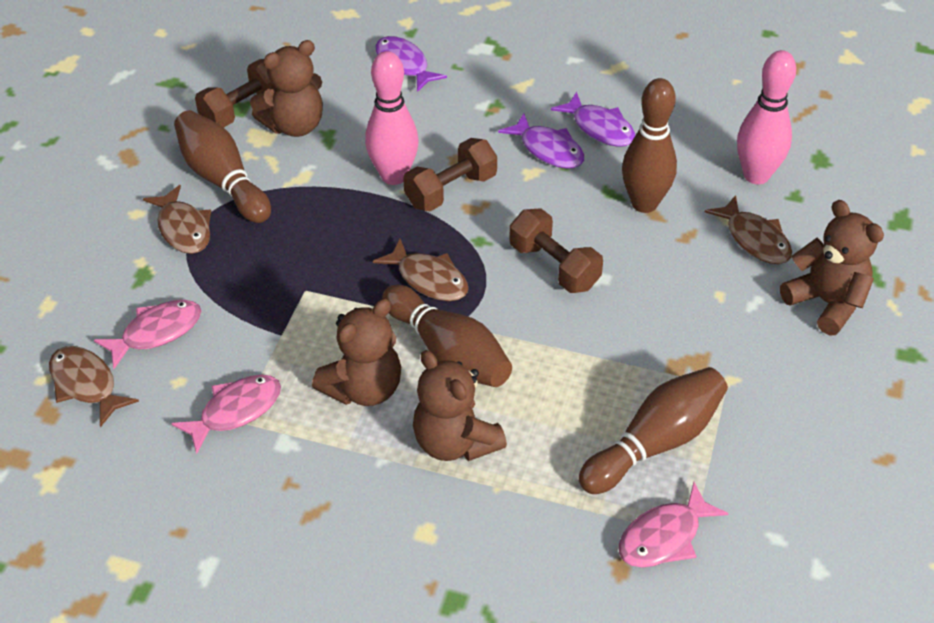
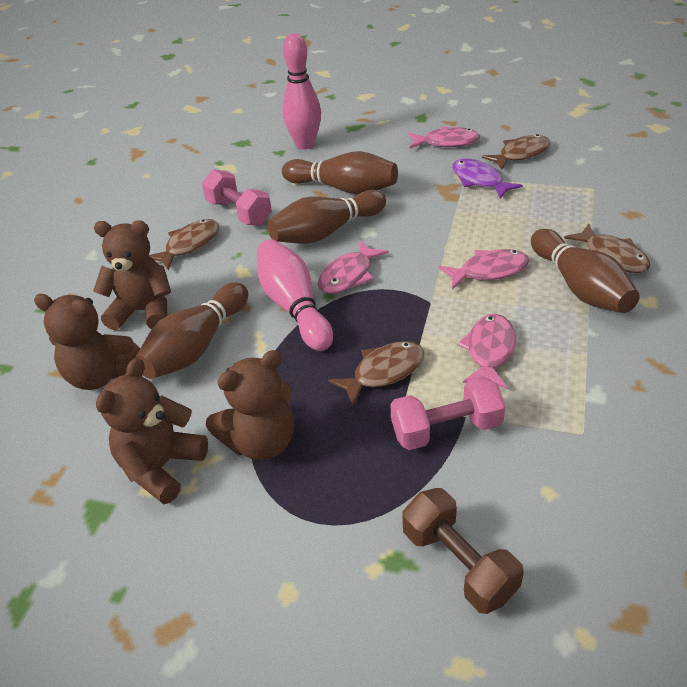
brown dumbbell: [195,59,275,128] [403,138,497,211] [509,208,603,293] = 3 -> [402,488,524,614] = 1
pink dumbbell: none = 0 -> [202,170,272,226] [391,377,506,450] = 2
pink fish: [94,300,201,369] [171,374,281,455] [619,482,729,568] = 3 -> [318,241,389,294] [408,126,480,148] [438,249,529,290] [457,314,516,389] = 4
purple fish: [375,36,447,92] [498,113,584,168] [551,92,635,147] = 3 -> [452,159,523,199] = 1

